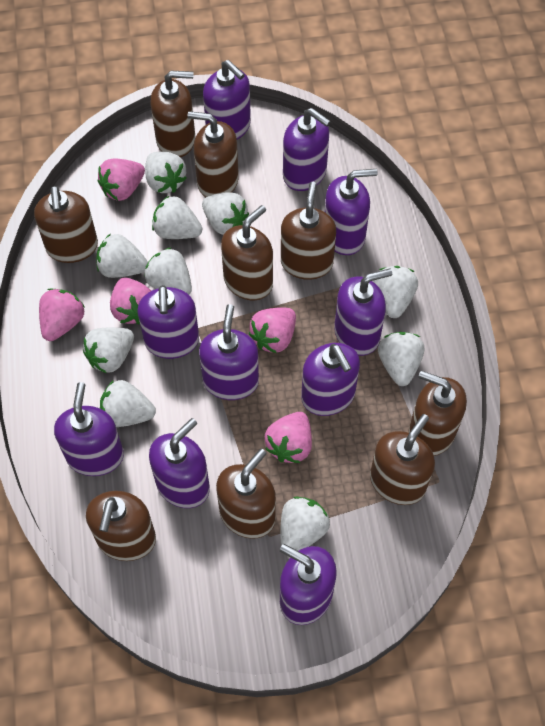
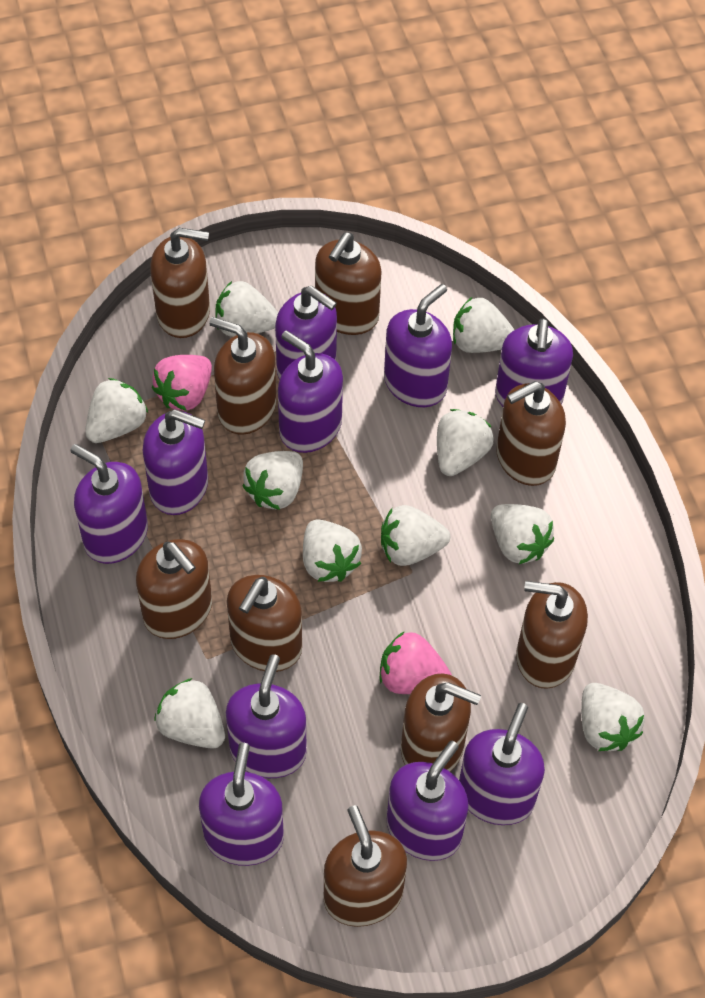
pink strawberry: [39,288,85,341] [98,159,145,201] [110,278,151,324] [249,307,296,353] [265,412,312,463] = 5 -> [152,355,212,411] [380,631,452,694] = 2

